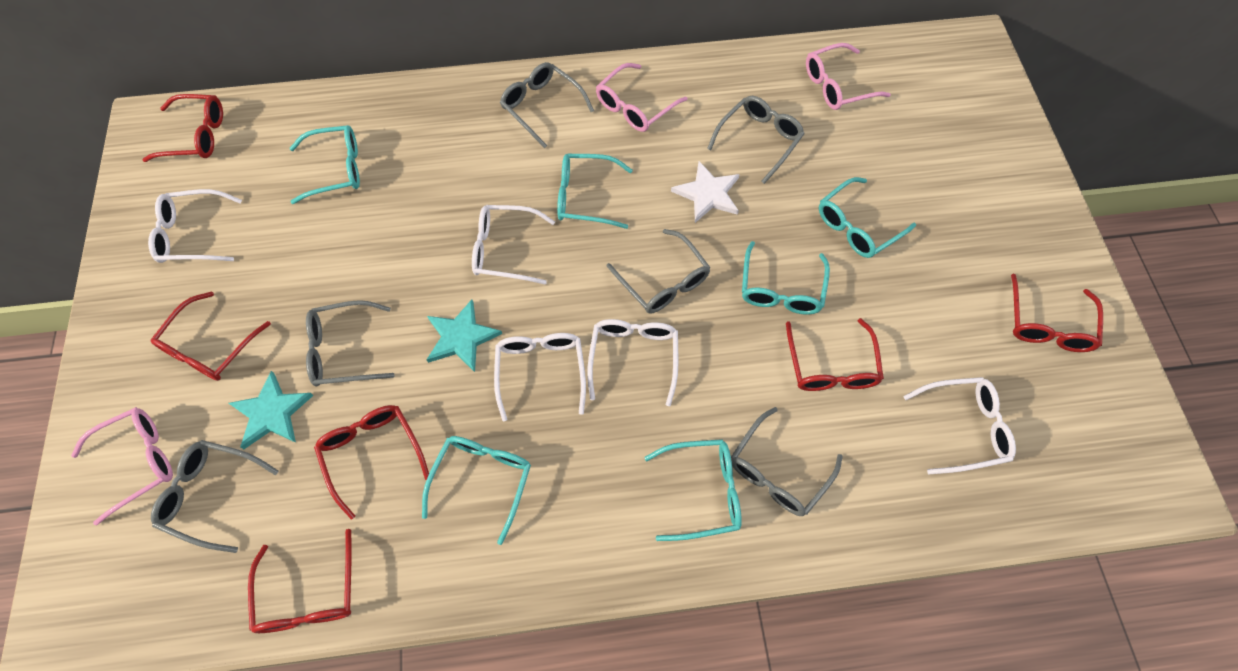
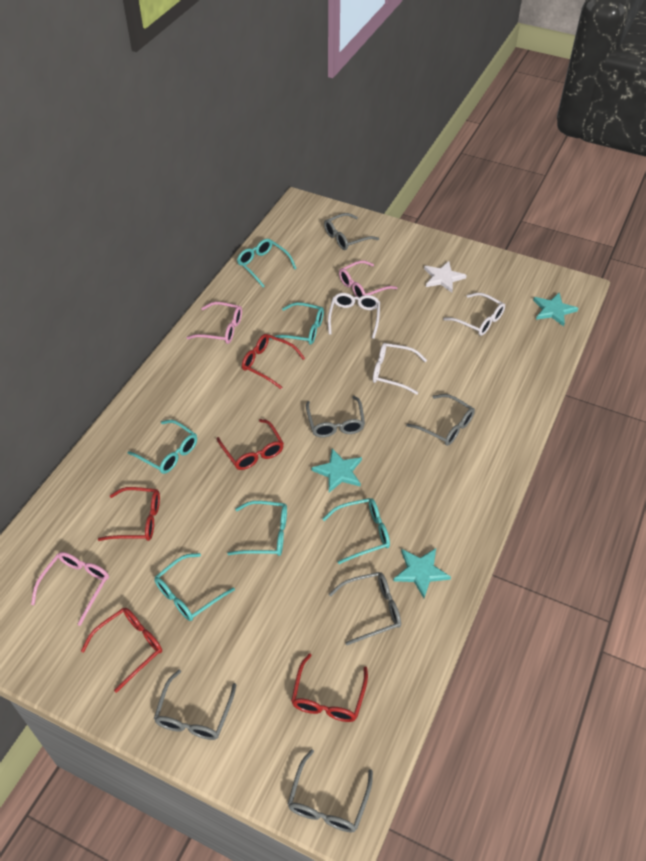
red glasses: [143,94,223,162] [151,291,271,381] [248,529,352,633] [314,405,429,519] [786,318,884,391] [1011,274,1103,352] = 6 -> [81,608,162,693] [98,487,160,541] [217,419,284,470] [242,334,305,389] [291,653,368,722] = 5
turquoise star: [229,371,314,449] [427,299,502,372] = 2 -> [311,448,362,493] [393,548,451,598] [533,293,578,326] = 3
white glasses: [148,189,242,263] [472,205,555,285] [494,333,586,421] [587,319,678,406] [903,377,1016,475] = 5 -> [328,293,380,339] [373,343,427,395] [443,293,505,336] = 3

